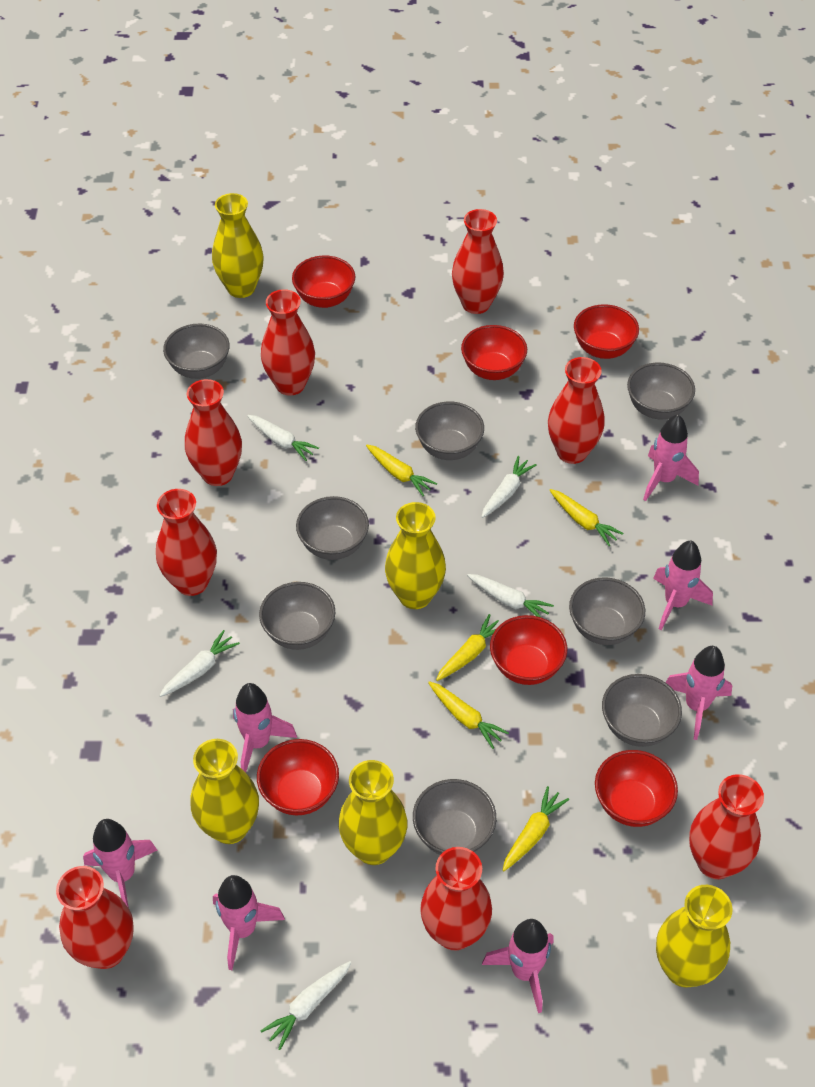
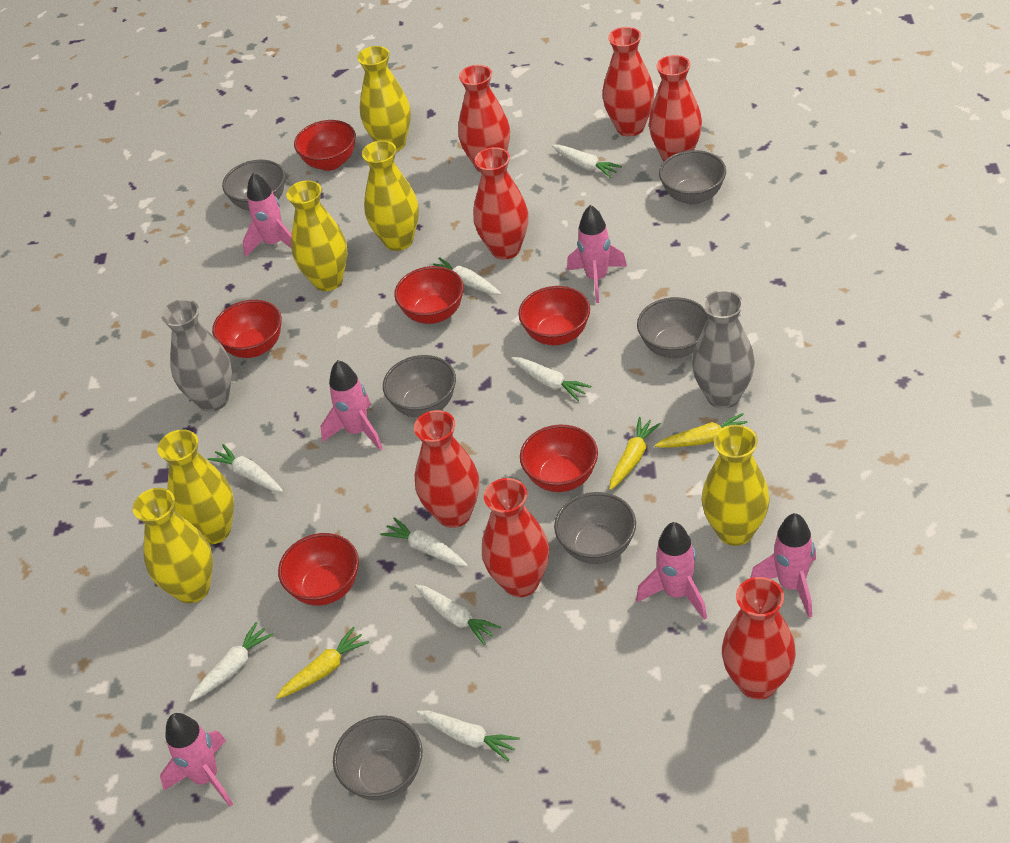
grey bowl: [163,324,230,379] [259,582,335,650] [296,496,369,560] [413,779,496,855] [415,402,484,460] [569,577,645,645] [602,674,682,747] [627,363,695,419] = 8 -> [222,160,285,211] [333,715,423,800] [383,355,456,418] [554,492,636,564] [637,297,708,358] [659,150,726,205] = 6
grey vase: none = 0 -> [161,299,232,412] [692,290,755,409] = 2
pink rocket: [83,819,158,908] [213,875,285,970] [233,683,297,772] [482,919,554,1013] [643,414,699,501] [653,541,713,631] [666,646,732,740] = 7 -> [160,713,233,807] [243,172,292,257] [321,360,383,451] [567,205,627,303] [636,522,707,620] [750,513,816,618] = 6
red vase: [56,866,134,969] [156,489,217,596] [185,379,242,486] [261,289,315,395] [420,847,492,950] [452,209,504,314] [548,357,605,464] [689,774,764,879] = 8 -> [414,410,479,528] [458,65,510,173] [473,147,528,259] [482,478,549,597] [603,27,654,137] [649,55,702,162] [722,577,796,700] = 7
white carrot: [159,630,240,697] [247,415,319,461] [260,961,352,1050] [467,574,554,618] [481,456,537,518] = 5 -> [189,622,274,702] [208,444,283,492] [380,517,468,567] [415,585,501,645] [416,711,520,761] [433,257,501,295] [511,357,591,401] [552,145,622,178] = 8
yellow carrot: [366,445,437,496] [428,681,509,749] [436,614,499,681] [503,786,569,871] [550,489,624,546] = 5 -> [276,627,369,699] [609,417,661,490] [655,413,747,448] = 3
yellow vase: [191,739,259,844] [212,193,264,298] [339,760,407,865] [385,502,446,609] [656,885,732,988] = 5 -> [133,488,213,603] [157,429,234,545] [286,180,348,291] [357,46,411,152] [362,140,419,251] [702,425,770,546] = 6

